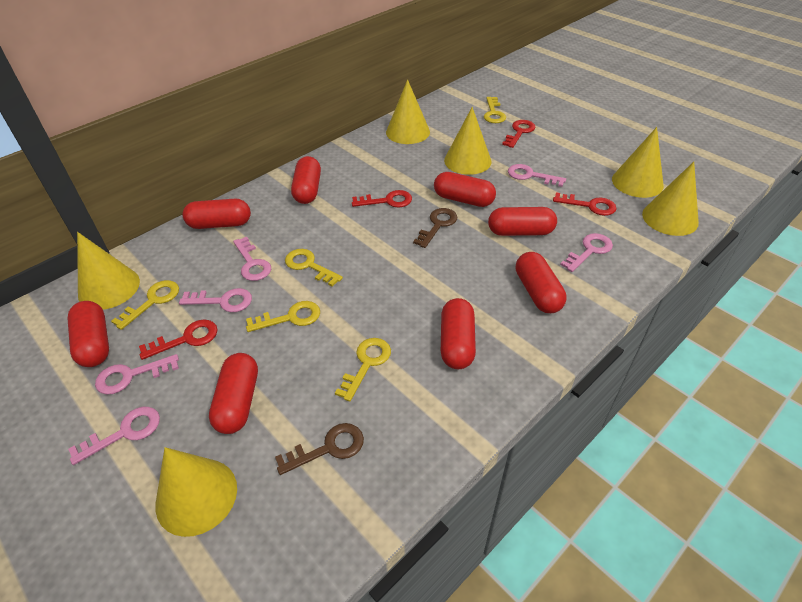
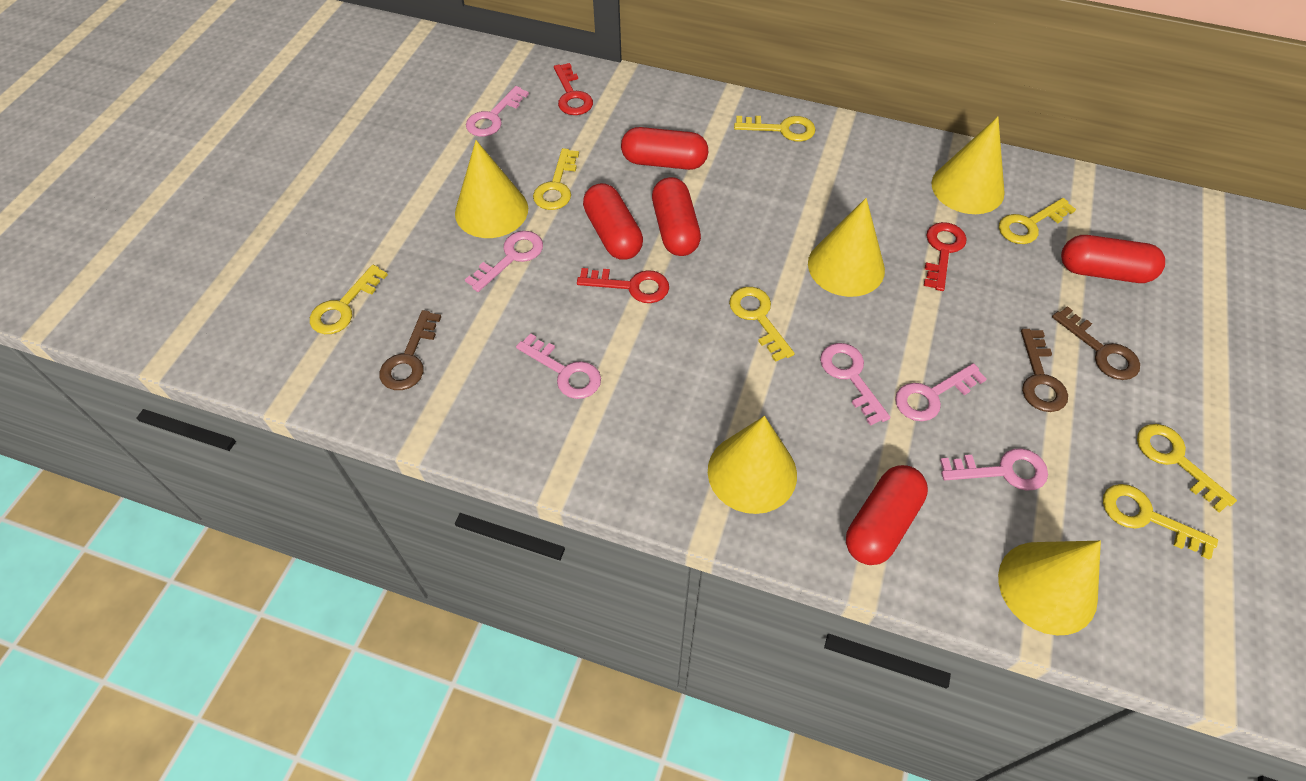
brown key: [275,423,364,475] [413,208,457,248] = 2 -> [380,310,441,390] [1021,329,1068,412] [1052,306,1140,380] = 3
red capsule: [68,301,109,367] [182,199,251,229] [209,353,258,434] [291,156,321,204] [434,172,496,207] [441,298,476,369] [488,207,557,236] [516,252,566,313] = 8 -> [583,183,643,260] [621,127,708,170] [652,177,701,256] [846,465,928,565] [1061,235,1165,283] = 5
red key: [139,319,217,360] [352,190,412,208] [502,120,536,148] [553,192,617,216] = 4 -> [554,63,593,115] [577,268,669,303] [924,222,967,291] = 3
yellow cone: [77,232,140,310] [155,447,237,537] [386,79,430,144] [444,107,492,175] [612,127,664,198] [642,162,699,236] = 6 -> [455,140,528,238] [708,416,797,514] [808,198,885,297] [931,117,1005,214] [998,541,1101,635] = 5
yellow key: [111,280,179,330] [246,301,320,332] [285,249,343,287] [335,338,391,402] [484,97,506,123] = 5 -> [310,265,388,334] [533,148,579,210] [729,287,795,362] [734,116,816,142] [999,198,1076,244] [1103,484,1218,559] [1137,424,1237,512] = 7

